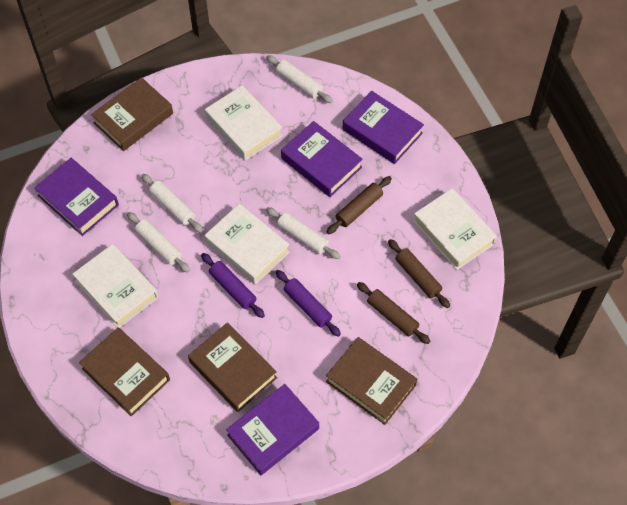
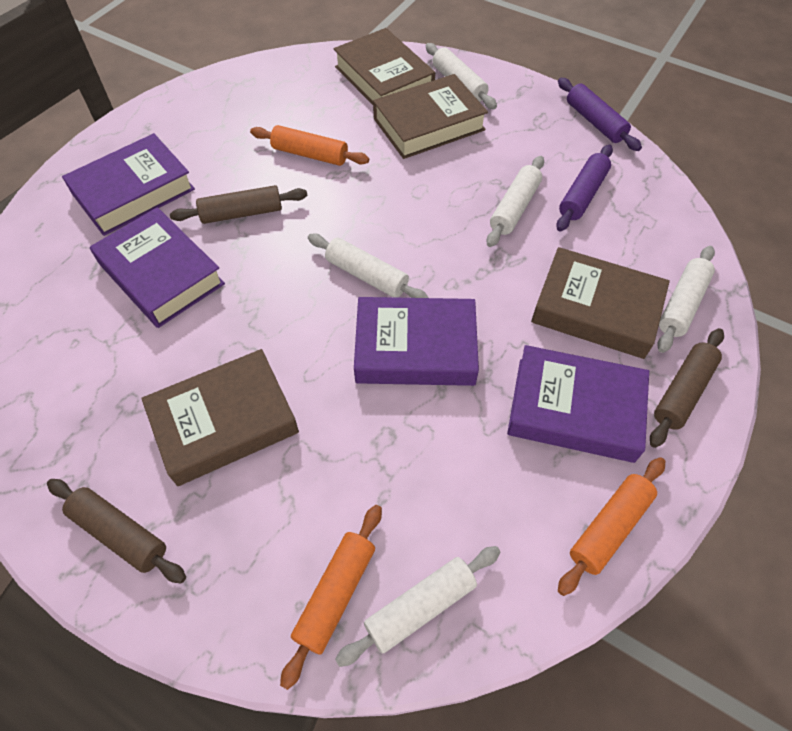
orange rolling pin: none = 0 -> [250,125,369,166] [280,505,382,690] [558,457,665,596] = 3
white book: [72,244,158,328] [205,85,283,161] [205,203,290,285] [413,188,497,270] = 4 -> none = 0
white rolling pin: [127,212,190,273] [142,174,203,233] [266,55,333,103] [266,207,340,259] = 4 -> [308,234,429,298] [335,546,500,667] [426,43,497,109] [486,156,544,247] [657,246,715,353] = 5

